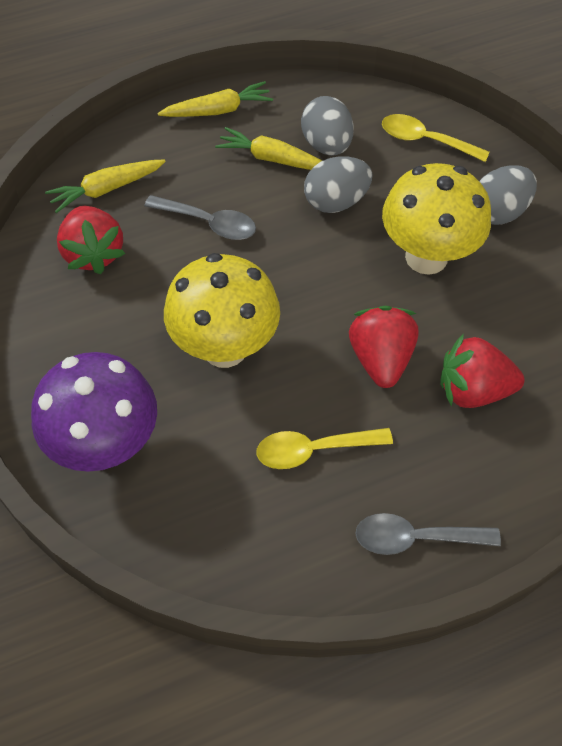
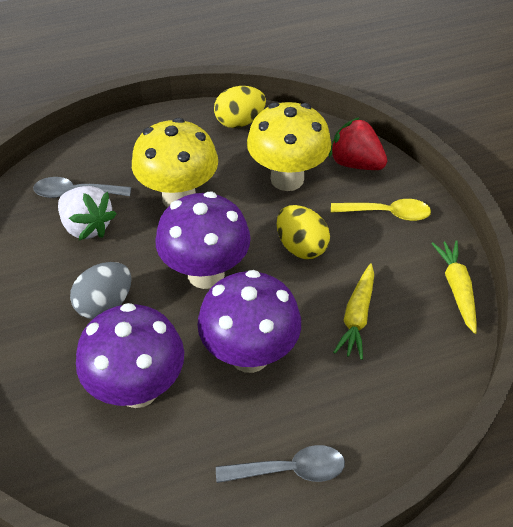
grey egg: [301,96,354,156] [304,156,372,213] [479,165,537,225] = 3 -> [70,262,131,319] = 1
purple mushroom: [31,352,157,472] = 1 -> [76,303,184,408] [155,192,251,289] [197,270,301,373] = 3
red strawberry: [57,206,125,274] [349,306,419,388] [440,334,525,408] = 3 -> [329,117,387,170] = 1
white strawberry: none = 0 -> [58,186,116,240] = 1
yellow carrot: [45,159,166,213] [157,81,273,117] [215,127,322,170] = 3 -> [333,263,374,360] [431,240,477,334] = 2
yellow egg: none = 0 -> [214,86,266,128] [277,205,330,259] = 2
yellow spoon: [256,428,393,469] [382,114,489,162] = 2 -> [331,199,431,221] = 1

